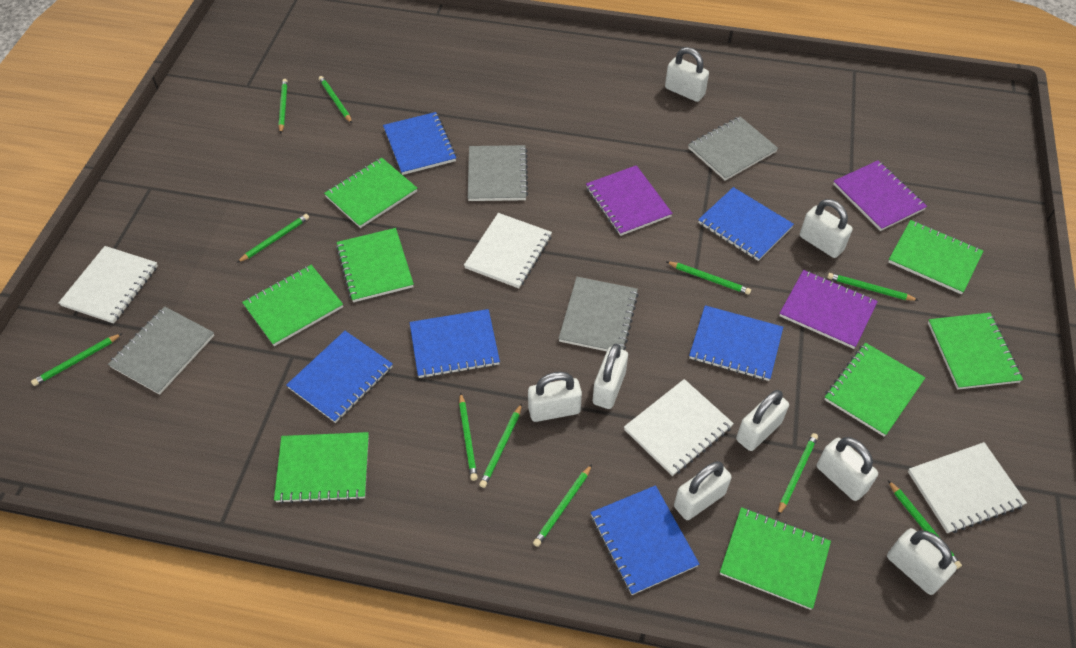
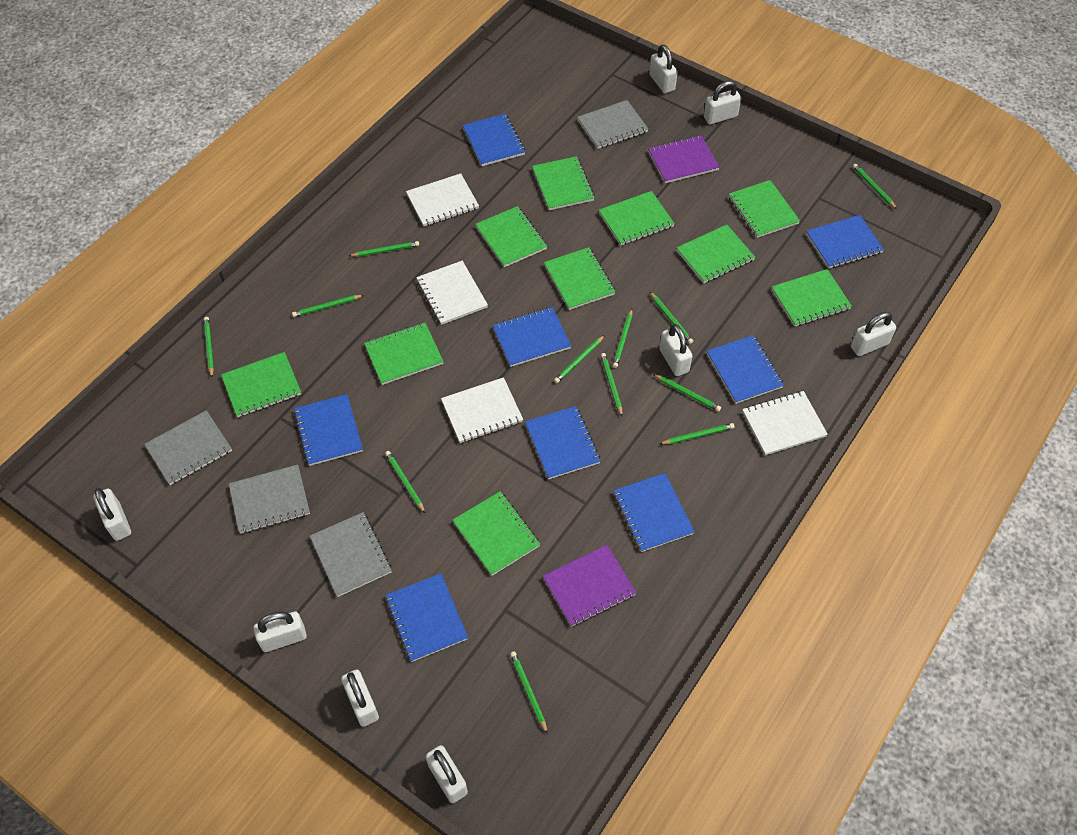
blue notebook: [286,331,393,423] [383,112,457,175] [410,309,500,378] [591,485,699,595] [689,305,783,381] [698,187,794,261] = 6 -> [294,394,363,466] [385,573,468,662] [463,114,525,166] [492,307,571,367] [525,406,600,479] [613,473,695,552] [707,335,784,404] [806,215,884,269] = 8
green notebook: [242,265,343,346] [274,432,369,504] [324,157,417,228] [336,228,414,302] [720,507,831,610] [824,343,925,437] [888,220,983,294] [928,313,1023,390] = 8 -> [221,352,301,417] [364,323,444,385] [452,491,540,576] [475,206,547,267] [532,156,595,210] [544,247,615,310] [599,191,675,245] [676,225,755,283] [729,180,800,238] [771,269,852,327] = 10
green pencil: [31,333,122,386] [237,214,309,263] [279,79,288,134] [319,76,352,123] [459,392,478,481] [479,403,522,488] [533,464,592,547] [666,261,751,295] [778,433,818,516] [827,273,919,301] [888,480,962,569] = 11 -> [204,317,214,378] [292,295,364,317] [349,241,419,257] [385,451,425,513] [510,651,548,734] [554,335,605,383] [601,353,623,416] [613,309,632,368] [650,292,693,344] [653,374,721,412] [660,423,735,444] [853,164,897,209] = 12
purple notebook: [586,165,673,236] [779,270,878,349] [833,160,927,231] = 3 -> [543,545,636,627] [648,135,720,183] = 2

